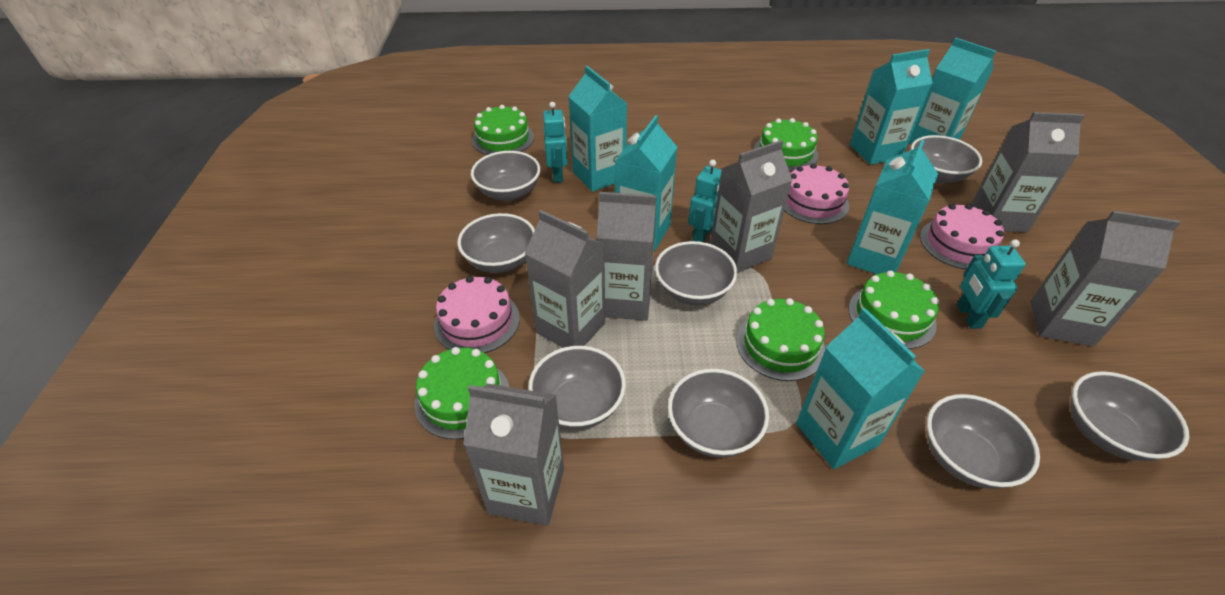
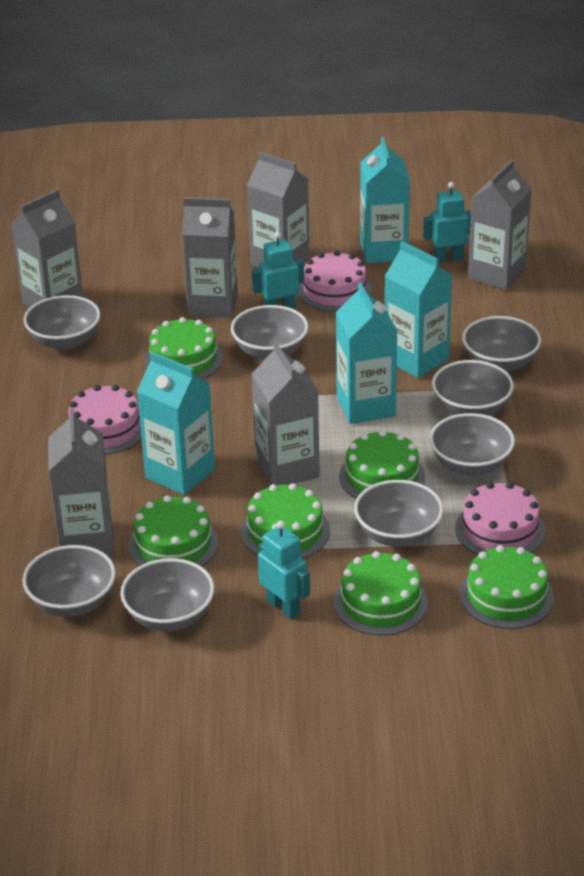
green cake: [415,347,509,439] [472,105,534,155] [736,298,825,381] [754,118,818,171] [849,270,939,349] = 5 -> [128,495,218,566] [145,317,223,379] [241,483,330,559] [334,551,428,636] [339,430,425,499] [460,545,554,629] = 6
turquoise carton: [568,66,627,192] [615,115,677,251] [796,308,925,469] [847,140,938,274] [850,49,933,165] [909,37,996,144] = 6 -> [137,352,215,495] [336,282,397,424] [360,137,410,263] [385,241,453,378] = 4

